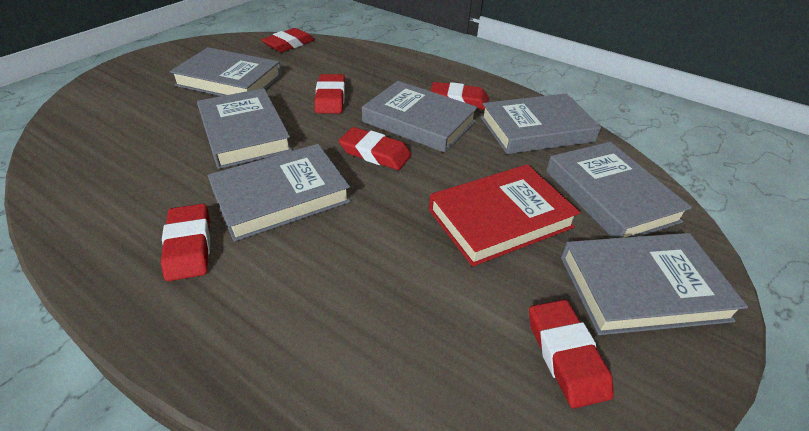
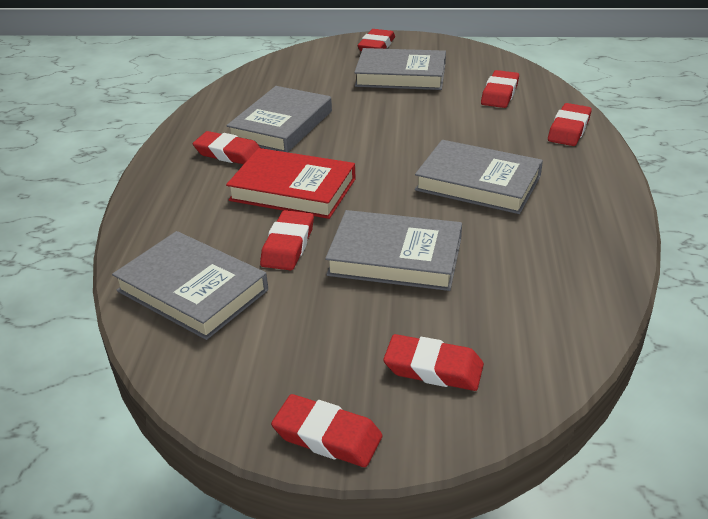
grey book: [170,47,282,96] [197,88,292,169] [208,144,351,242] [362,81,478,153] [481,93,601,154] [546,142,692,238] [561,233,748,335] = 7 -> [112,231,268,340] [226,86,332,152] [325,210,462,291] [354,48,446,90] [415,140,543,214] = 5
red eraser: [161,204,210,281] [261,28,314,52] [315,74,345,113] [339,127,411,170] [431,82,489,110] [529,300,614,409] = 6 -> [193,131,260,164] [260,210,314,270] [271,394,383,467] [358,29,395,52] [383,334,484,391] [481,70,519,108] [548,103,592,146] = 7

